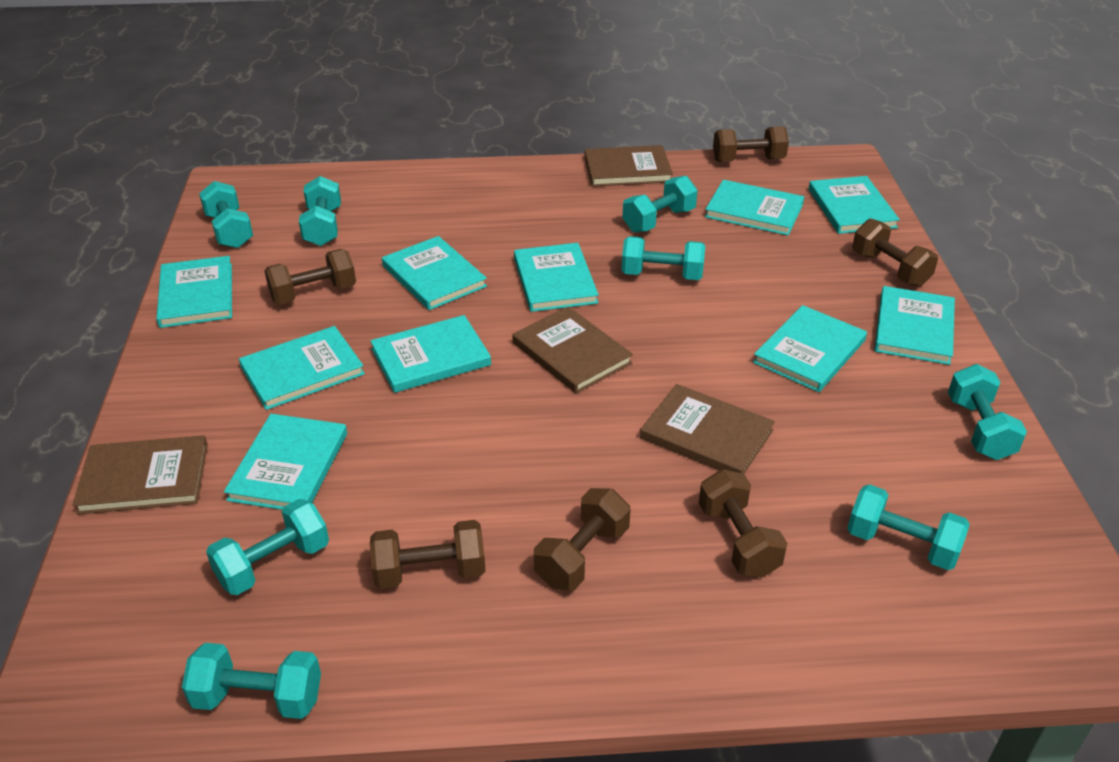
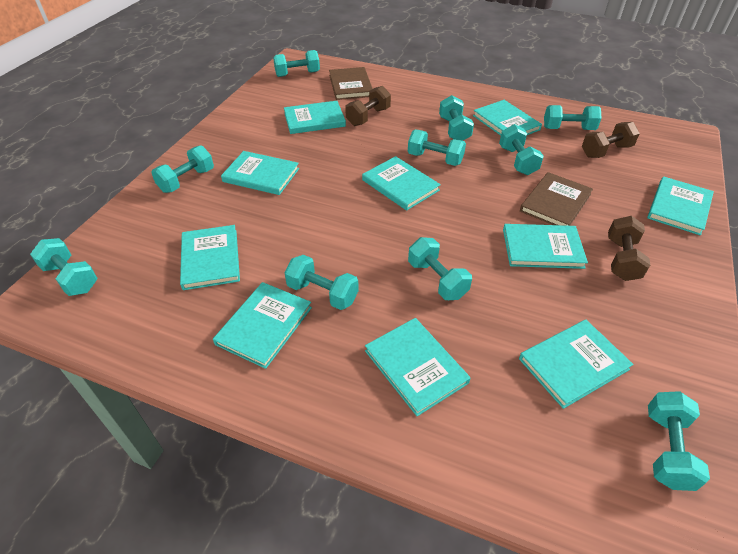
brown book: [73,435,208,515] [512,306,633,394] [585,145,673,187] [640,384,775,474] = 4 -> [329,67,373,100] [520,172,593,226] = 2
brown dumbbell: [264,249,356,304] [370,520,485,589] [534,488,631,590] [699,469,787,578] [713,126,789,162] [852,219,938,287] = 6 -> [345,86,391,126] [582,122,640,158] [608,216,650,281] = 3
turquoise dumbbell: [182,643,321,719] [199,181,253,248] [206,499,329,595] [299,176,341,246] [621,236,705,280] [622,176,698,233] [847,484,970,570] [948,364,1027,460] = 8 -> [30,238,98,296] [151,145,214,193] [273,50,320,77] [284,255,359,310] [408,130,466,166] [408,237,472,300] [439,95,474,141] [499,124,544,175] [544,105,602,130] [648,391,710,491] = 10

